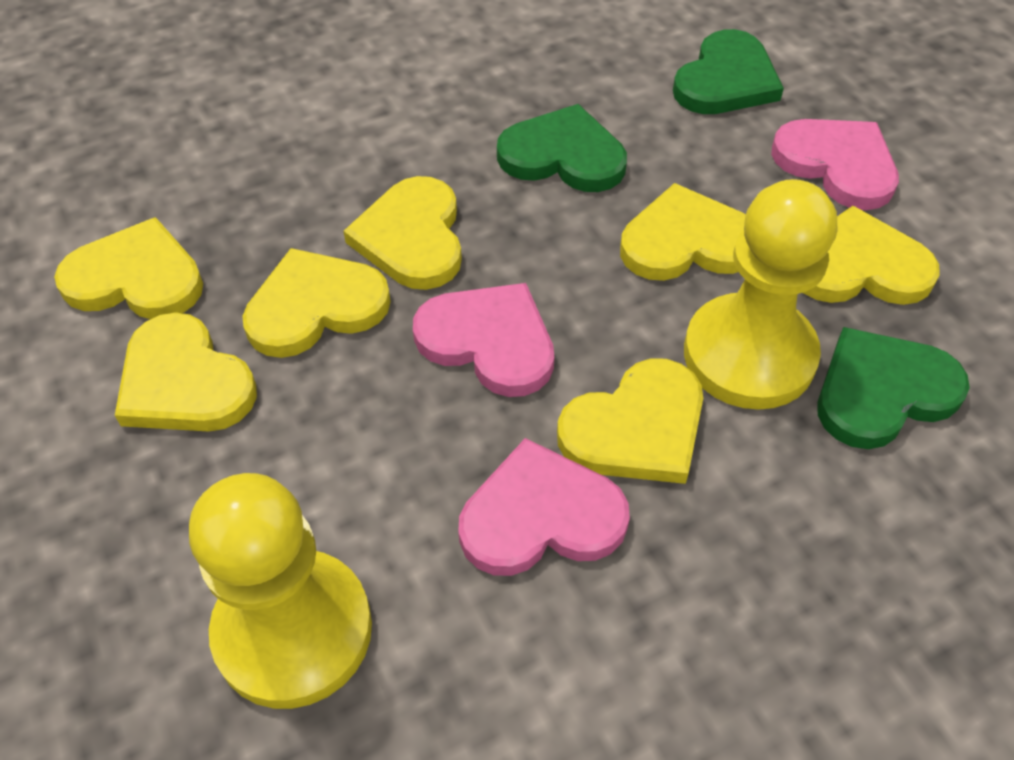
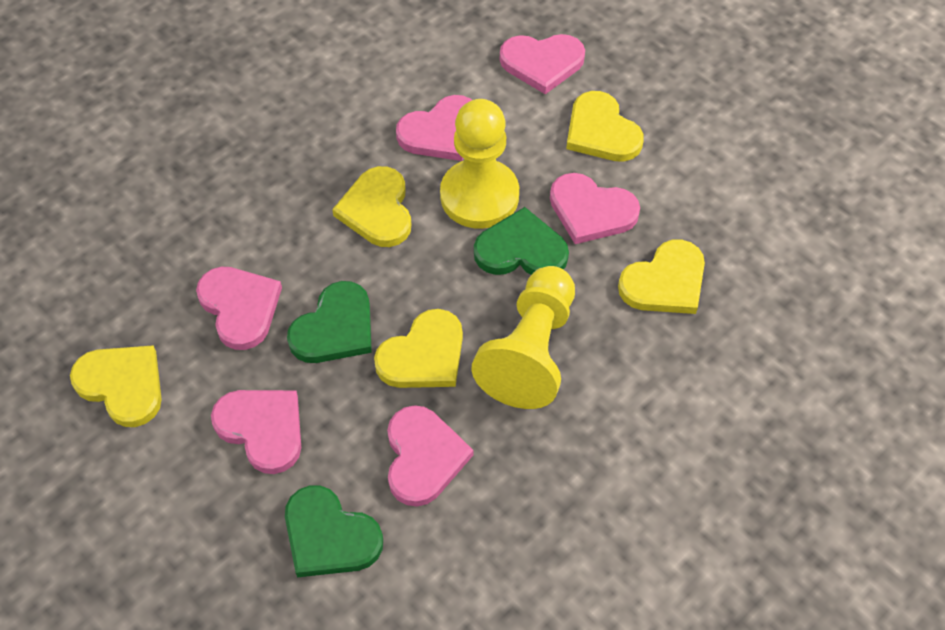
pink heart: [413,283,554,397] [458,438,630,576] [771,119,899,210] = 3 -> [196,267,282,350] [211,390,301,474] [387,405,473,506] [396,95,472,161] [500,34,585,94] [550,173,640,244] = 6
yellow heart: [54,217,203,319] [115,312,257,432] [242,248,391,358] [343,176,462,290] [557,358,703,484] [620,183,746,281] [803,206,940,305] = 7 -> [70,345,162,427] [332,166,412,247] [374,309,463,388] [566,91,644,162] [618,239,705,314] = 5

